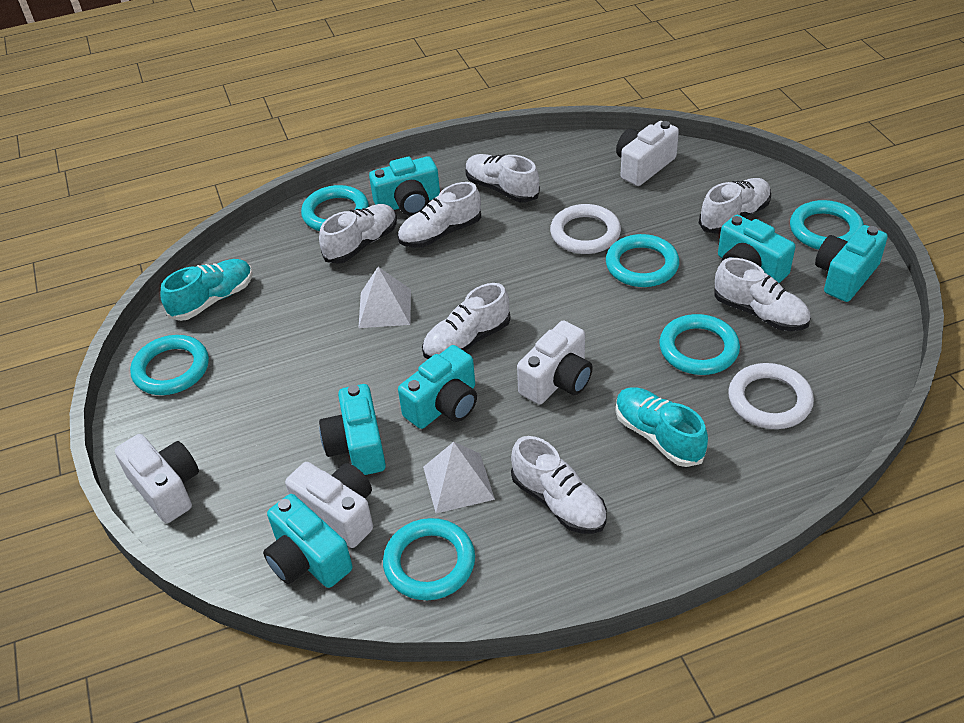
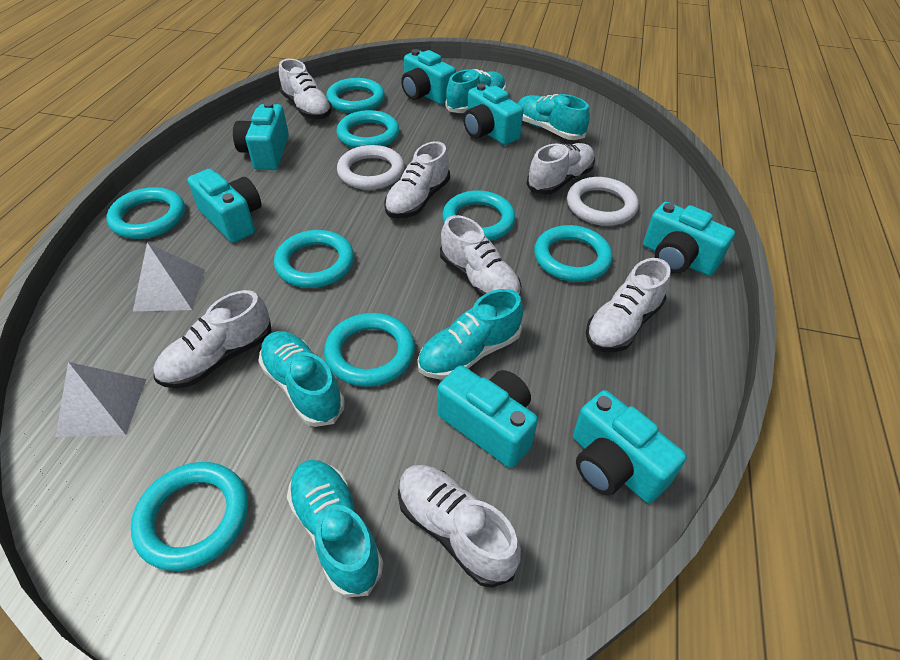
turquoise camera: [263,494,353,588] [319,384,386,475] [369,156,440,216] [398,345,477,429] [718,215,795,283] [815,225,888,302] = 6 -> [187,169,261,243] [233,102,289,170] [401,49,456,105] [438,365,538,468] [463,83,523,145] [573,390,687,503] [643,202,735,276] = 7
turquoise ring: [130,335,209,395] [301,185,369,231] [383,518,475,600] [606,234,679,287] [659,314,740,375] [790,200,864,250] = 6 -> [106,187,185,239] [131,462,248,571] [274,230,354,288] [324,313,415,387] [326,78,385,113] [337,110,399,148] [442,190,516,241] [534,225,612,282] = 8
turquoise shoe: [160,259,253,321] [615,387,708,467] = 2 -> [258,331,345,427] [287,460,383,597] [417,289,523,380] [445,69,506,113] [518,94,590,140] = 5
white camera: [115,434,199,523] [285,462,373,548] [517,320,593,405] [616,121,679,186] = 4 -> none = 0

